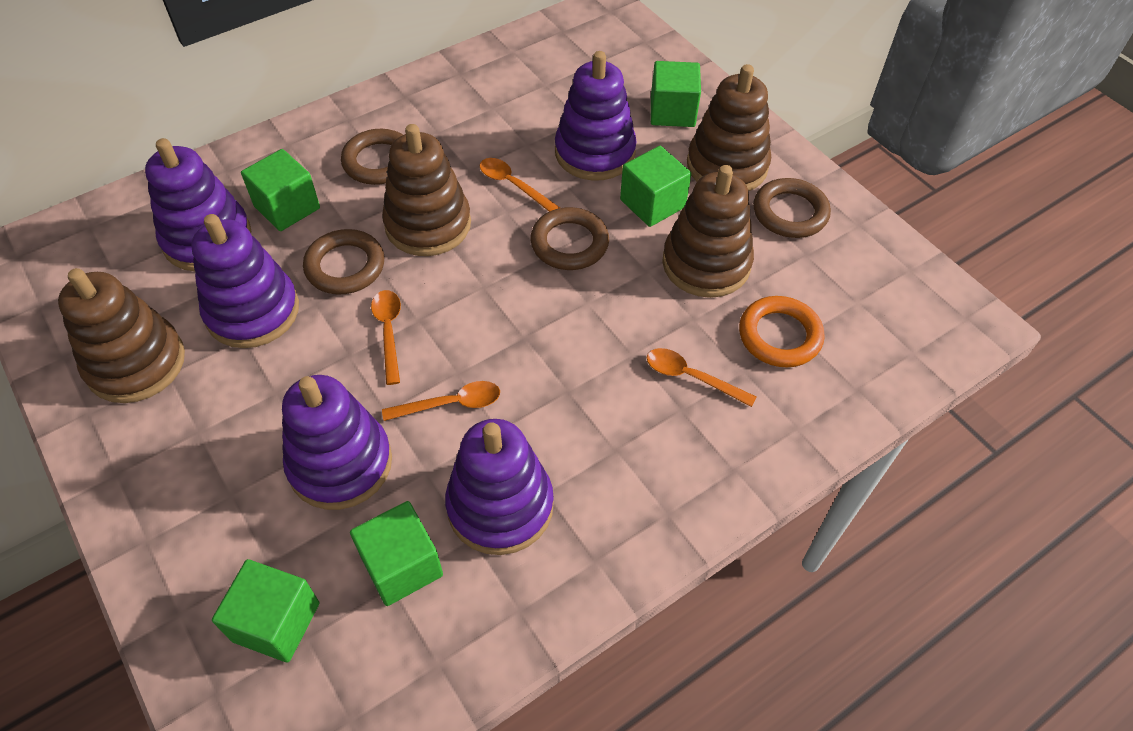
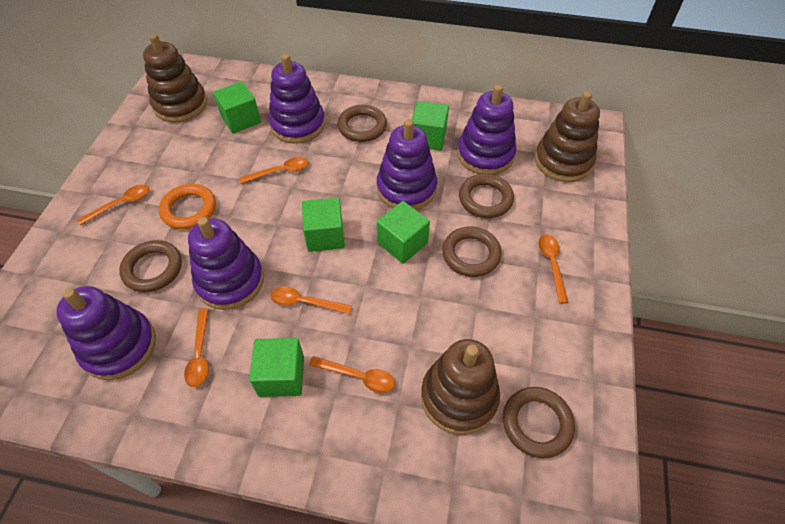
brown ring: [303,229,384,295] [341,129,403,185] [531,207,609,270] [753,178,831,238] = 4 -> [119,240,182,292] [337,105,387,142] [442,227,502,277] [459,174,514,218] [503,387,575,458] = 5
brown stacking toy: [58,268,185,403] [382,124,471,256] [662,165,754,298] [687,64,771,191] = 4 -> [143,34,207,123] [421,339,500,435] [535,91,600,182] = 3
orange spoon: [371,290,401,385] [382,381,500,421] [480,158,560,212] [647,348,756,407] = 4 -> [77,184,149,226] [184,309,209,387] [239,157,308,184] [270,286,352,314] [309,356,395,393] [538,235,569,304] = 6

